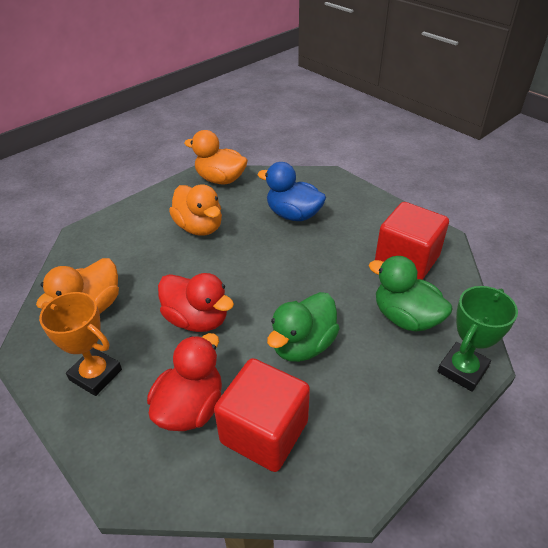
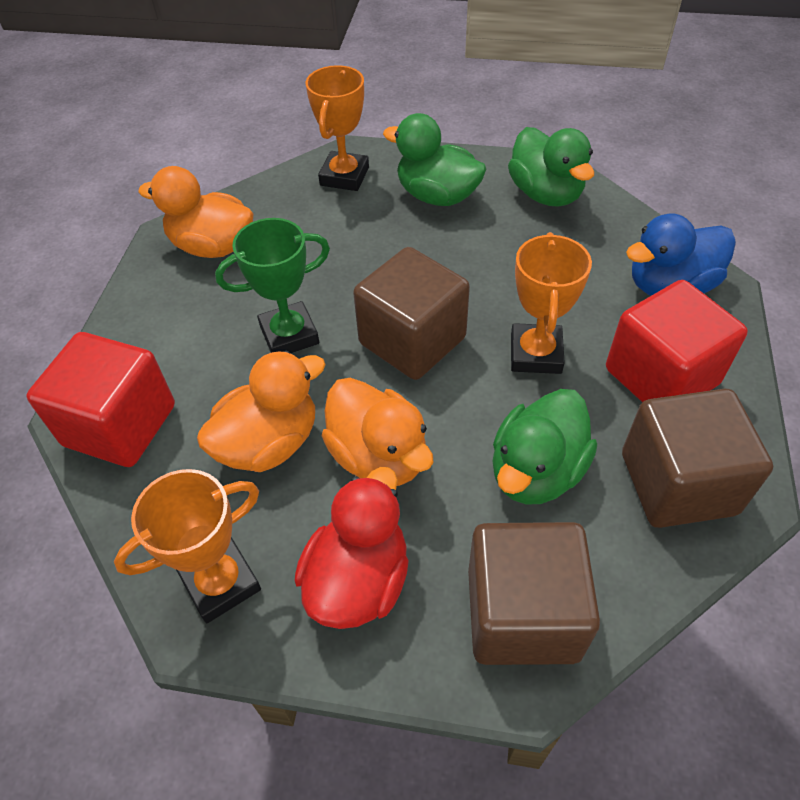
brown cube: none = 0 -> [353,247,470,380] [468,522,600,665] [622,389,773,528] = 3
green duck: [267,292,340,362] [369,256,453,332] = 2 -> [383,113,486,206] [493,389,597,505] [508,127,594,207] = 3
orange trophy: [39,292,122,396] = 1 -> [114,469,261,623] [306,65,369,191] [511,232,592,374] = 3
red duck: [147,333,222,431] [158,273,234,332] = 2 -> [294,467,409,629] = 1

